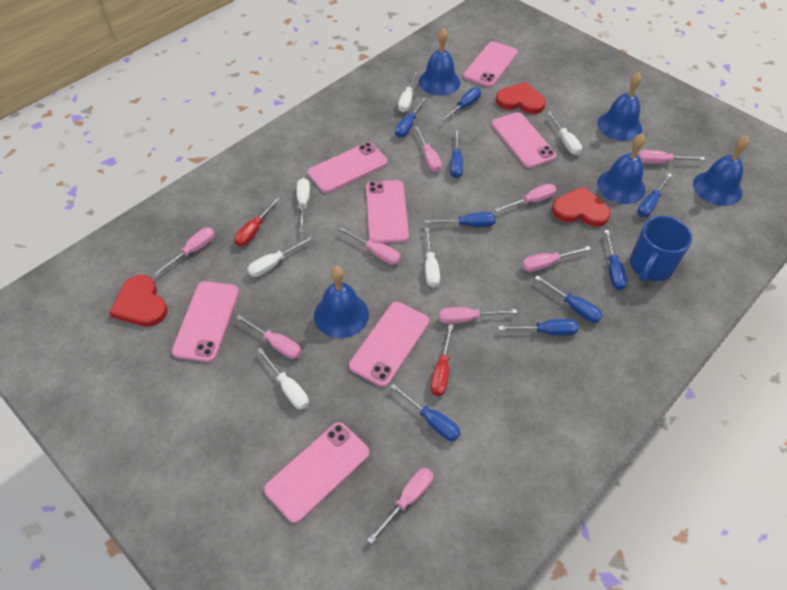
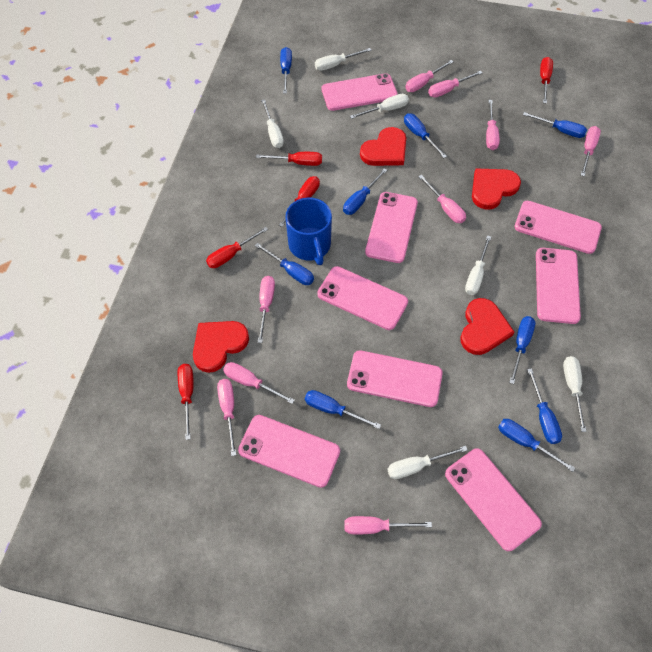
blue bell: [314,266,369,338] [419,28,460,96] [597,72,642,141] [597,134,646,204] [693,135,750,206] = 5 -> none = 0
pink phone: [172,281,239,362] [264,422,370,523] [308,142,388,193] [349,302,429,387] [366,180,409,243] [463,41,518,87] [492,112,557,168] = 7 -> [238,415,340,488] [317,266,408,330] [322,73,398,111] [347,350,443,407] [365,192,418,263] [445,448,542,551] [515,201,602,254] [536,248,581,324] = 8
red heart: [109,275,168,327] [496,82,546,114] [552,186,611,227] = 3 -> [193,321,249,373] [360,127,406,166] [460,298,515,355] [472,169,521,210] = 4
red screwdriver: [234,196,280,246] [431,324,453,396] = 2 -> [178,364,194,440] [206,227,268,268] [256,152,322,166] [279,176,320,227] [540,57,553,104] = 5

